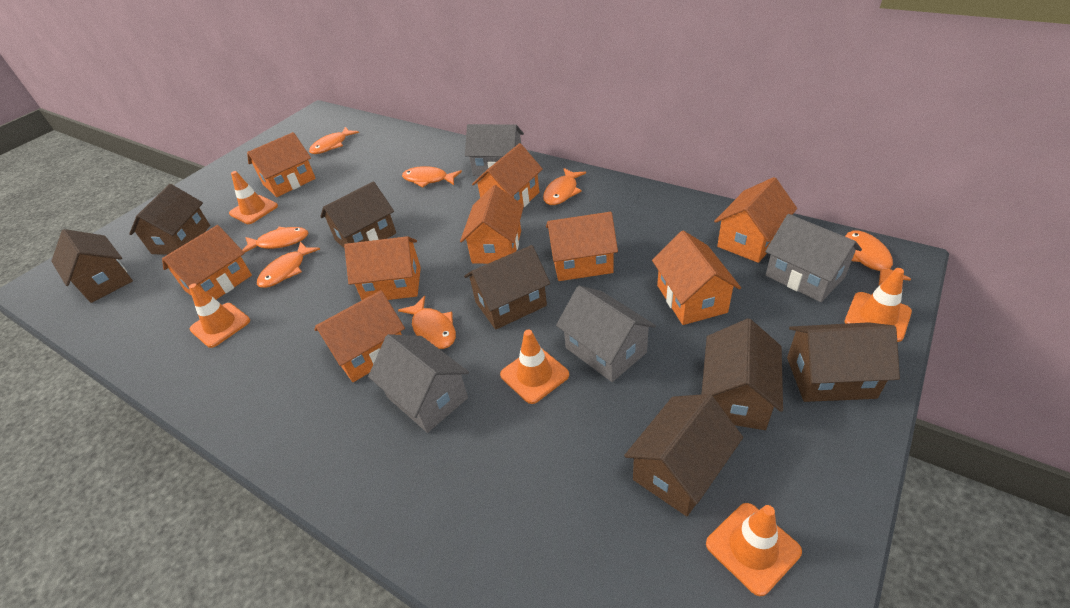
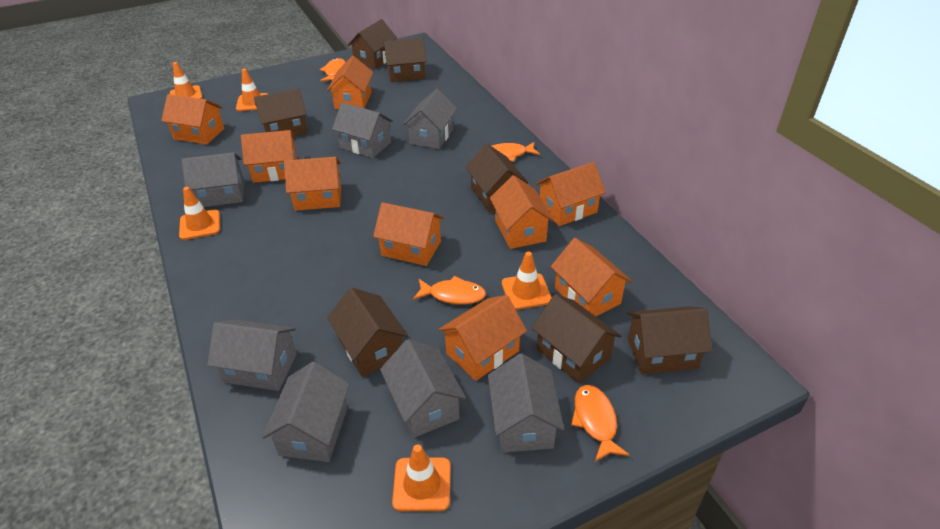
grey house: [368,334,469,433] [465,124,524,176] [556,286,656,382] [765,214,862,302] = 4 -> [182,152,245,207] [207,320,297,391] [262,362,350,462] [332,102,393,158] [380,339,466,438] [403,89,457,149] [488,353,564,453] = 7
orange fish: [242,227,308,253] [257,242,320,288] [309,127,359,154] [398,296,456,349] [402,166,462,187] [543,168,586,205] [845,230,911,285] = 7 -> [320,58,346,82] [413,276,486,305] [492,142,540,162] [571,385,629,462] = 4

